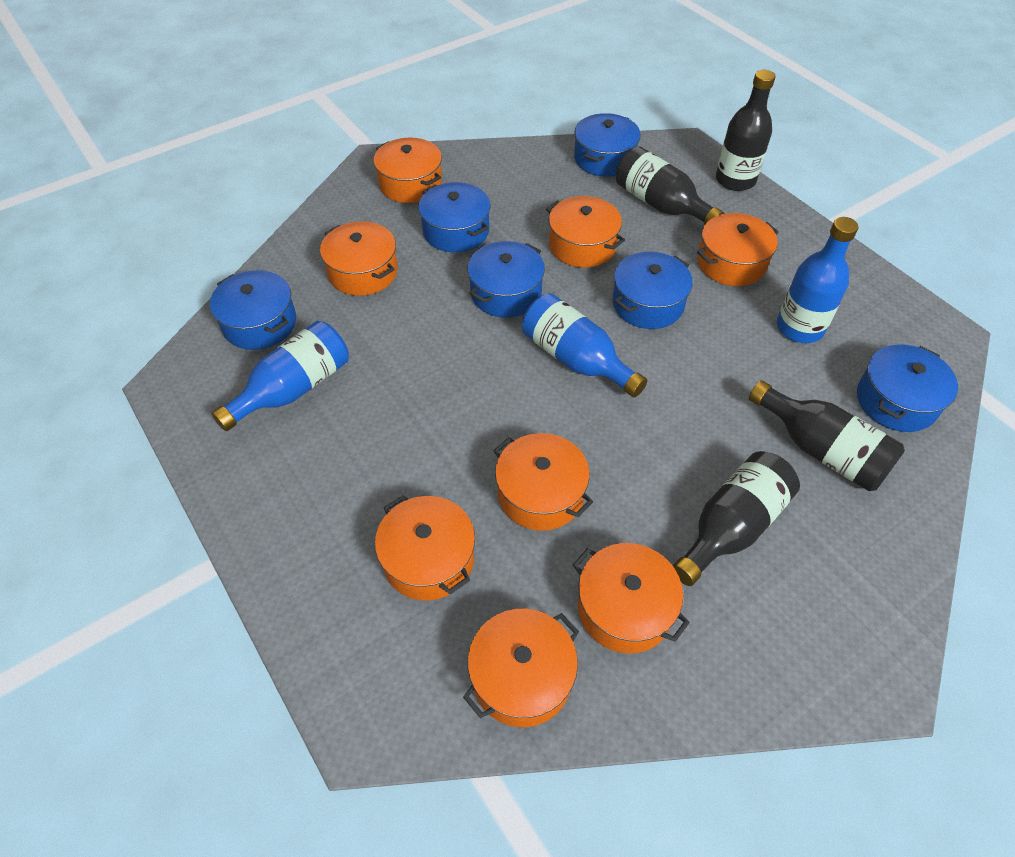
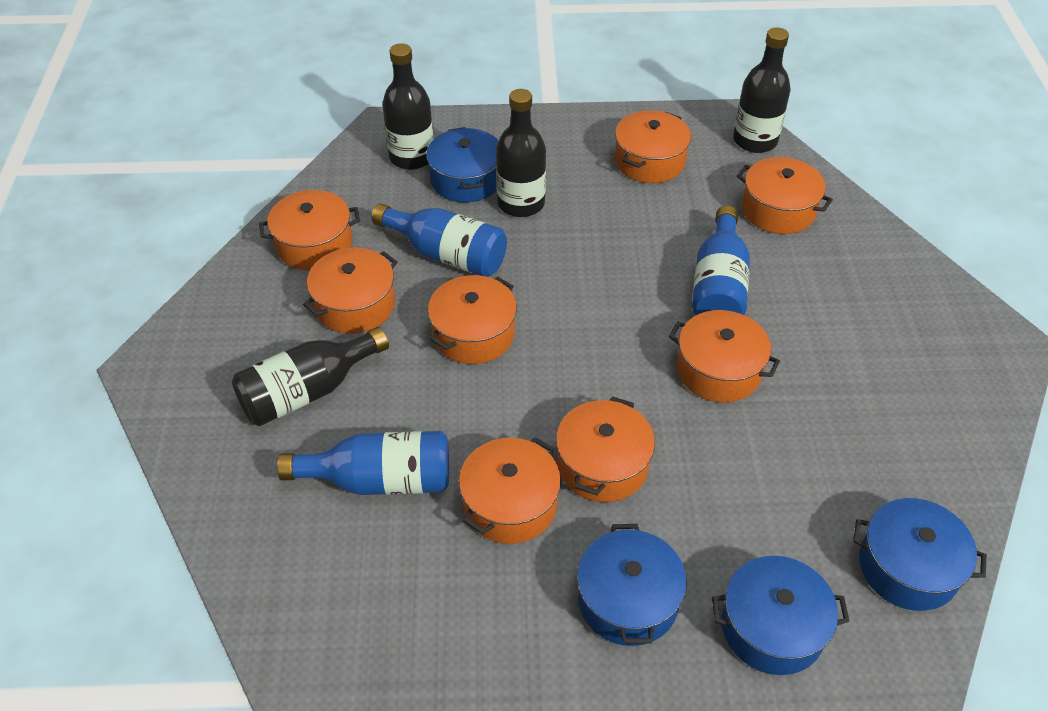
blue pot: [210,270,296,350] [418,182,490,252] [467,241,545,317] [574,113,641,177] [612,252,693,329] [857,345,958,432] = 6 -> [426,127,499,203] [577,524,687,646] [712,556,850,675] [853,498,987,611] = 4

